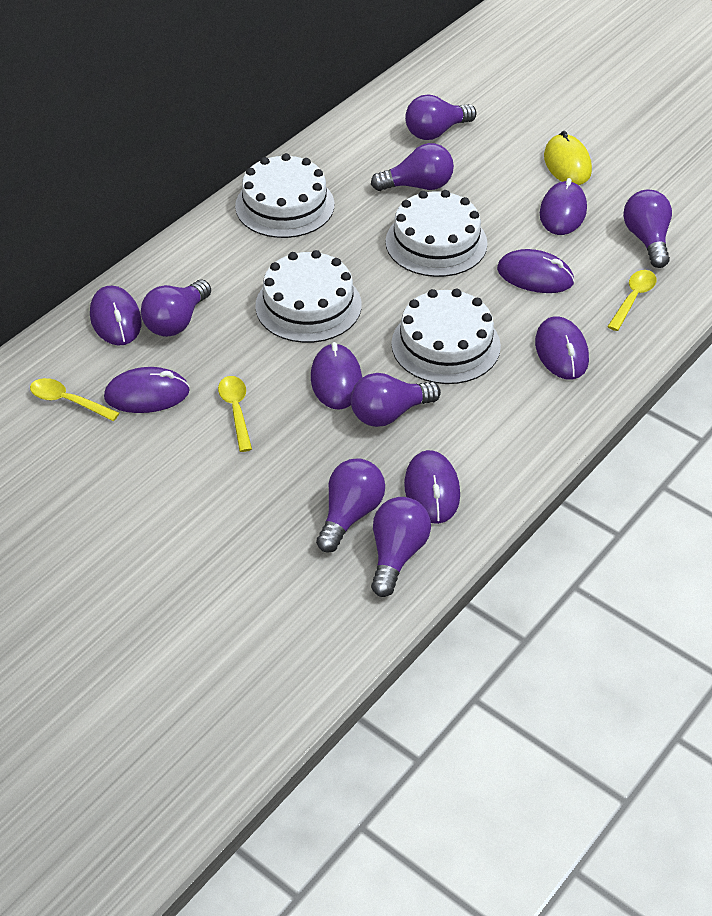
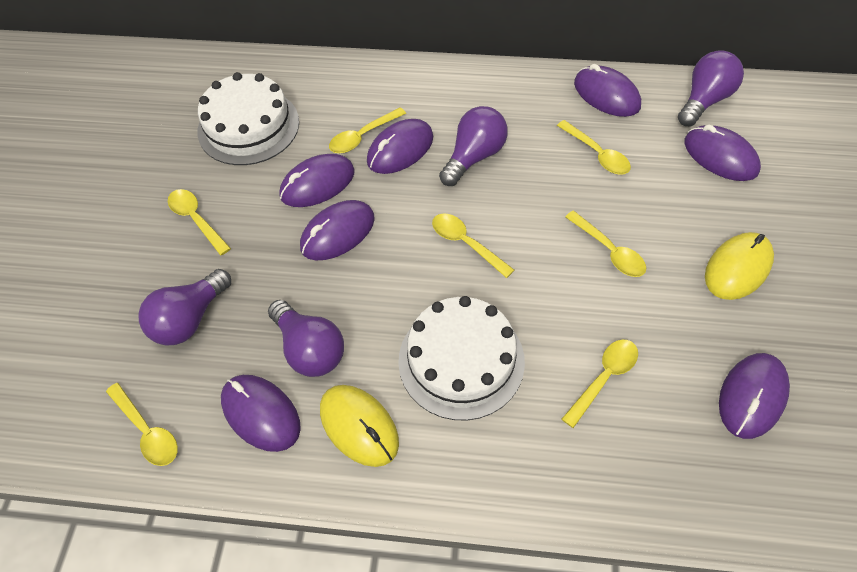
purple light bulb: [141,280,211,337] [316,458,385,553] [351,373,441,427] [371,143,454,191] [371,497,431,597] [405,95,476,140] [623,190,672,268] = 7 -> [139,269,231,345] [268,300,344,377] [439,106,508,186] [678,50,744,127] = 4
white cake: [235,153,334,238] [255,250,362,343] [386,190,488,277] [391,289,501,384] = 4 -> [198,72,299,165] [398,296,525,421] = 2
yellow mouse: [544,131,592,185] = 1 -> [320,385,399,467] [705,232,774,300] = 2
yellow spoon: [30,378,119,421] [218,376,252,452] [607,270,657,331] = 3 -> [106,383,178,466] [168,189,231,255] [329,107,406,153] [432,213,514,278] [557,120,631,175] [562,339,638,428] [565,211,646,277] = 7

